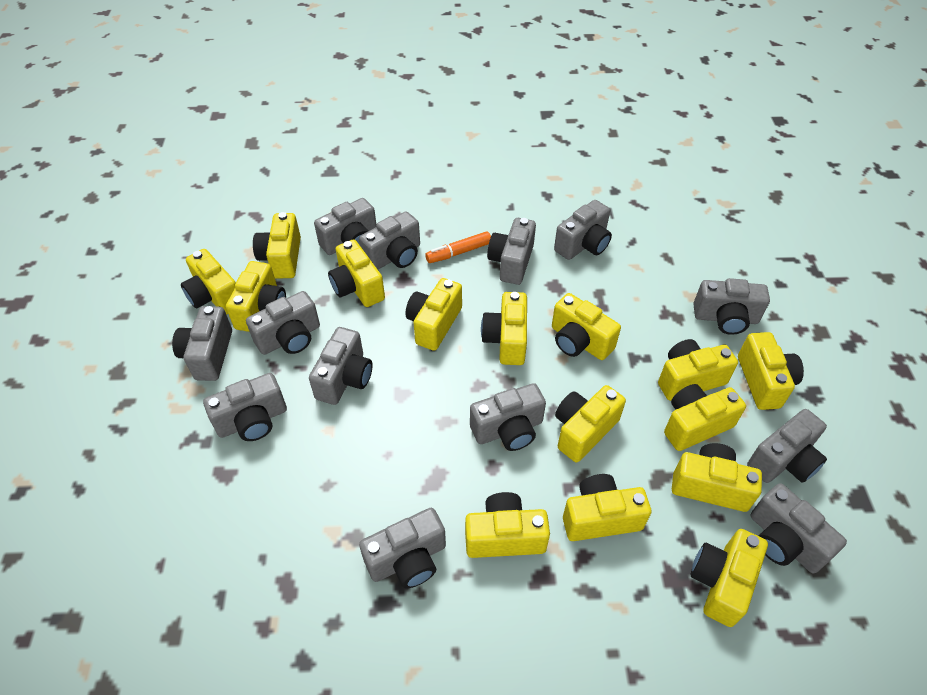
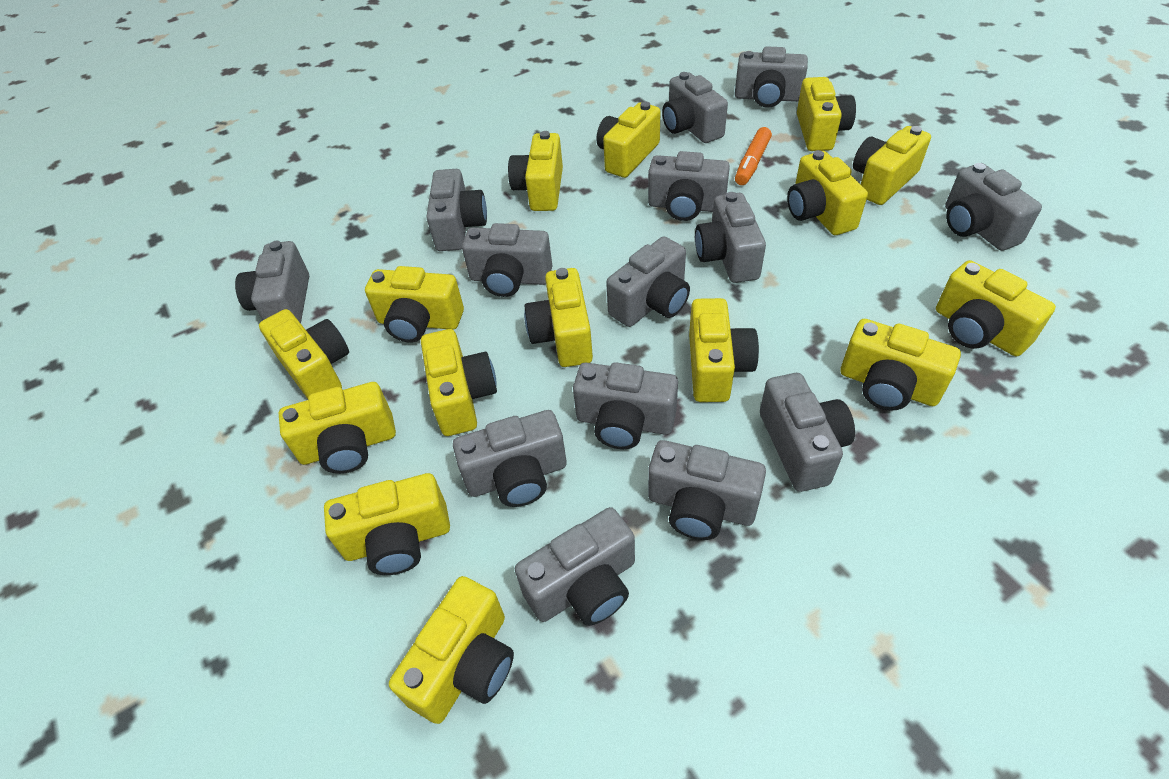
grey camera: [172,306,232,381] [203,373,287,441] [246,291,320,355] [309,327,373,405] [314,198,376,255] [359,211,420,270] [359,508,446,589] [470,383,546,451] [487,218,536,285] [554,200,612,260] [693,278,770,335] [747,409,827,483] [750,483,847,573] = 13 -> [235,241,309,323] [426,169,487,251] [453,410,567,507] [462,223,552,297] [515,507,635,626] [573,362,678,449] [606,236,690,327] [648,151,730,221] [648,440,766,540] [662,72,728,143] [695,192,766,283] [735,46,808,108] [760,373,855,492] [945,163,1042,251] = 14

